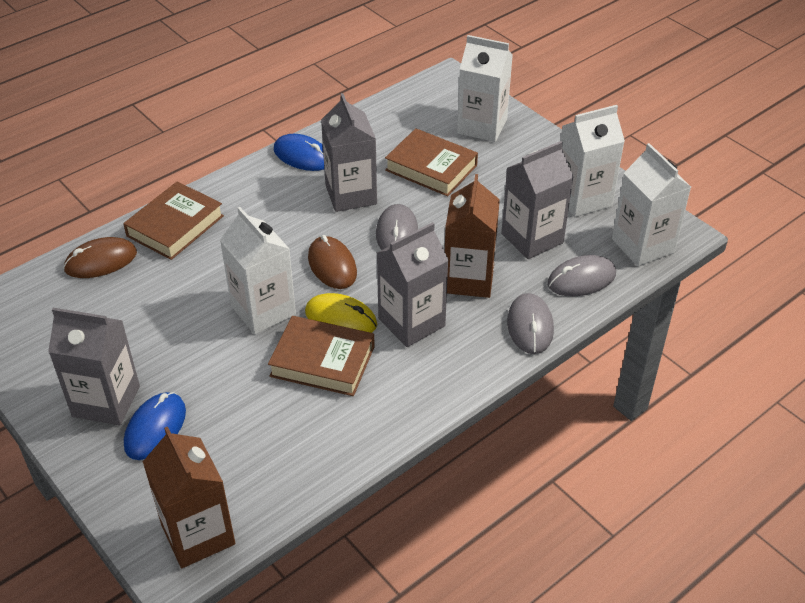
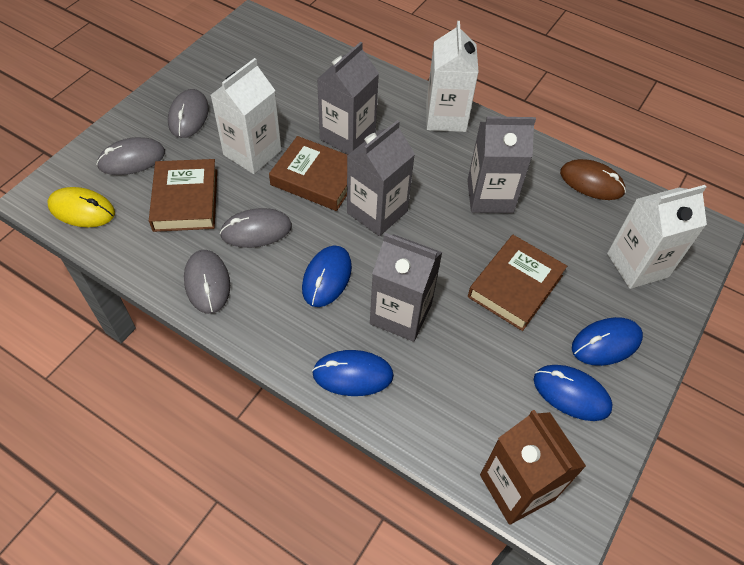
blue mouse: [124,392,186,460] [274,134,324,171] = 2 -> [302,246,352,307] [312,350,394,396] [534,365,613,421] [572,317,643,366] = 4
brown carton: [143,426,235,568] [445,174,500,298] = 2 -> [480,410,586,525] = 1
brown mouse: [63,237,137,278] [308,235,357,289] = 2 -> [560,159,626,200] = 1
grey mouse: [376,204,418,250] [507,293,554,354] [547,255,616,296] = 3 -> [96,137,165,175] [168,89,209,138] [184,250,230,314] [220,208,292,248] = 4
white carton: [220,207,296,335] [457,35,513,142] [561,105,625,217] [612,143,691,266] = 4 -> [211,58,281,174] [426,21,479,132] [607,185,707,289] = 3

